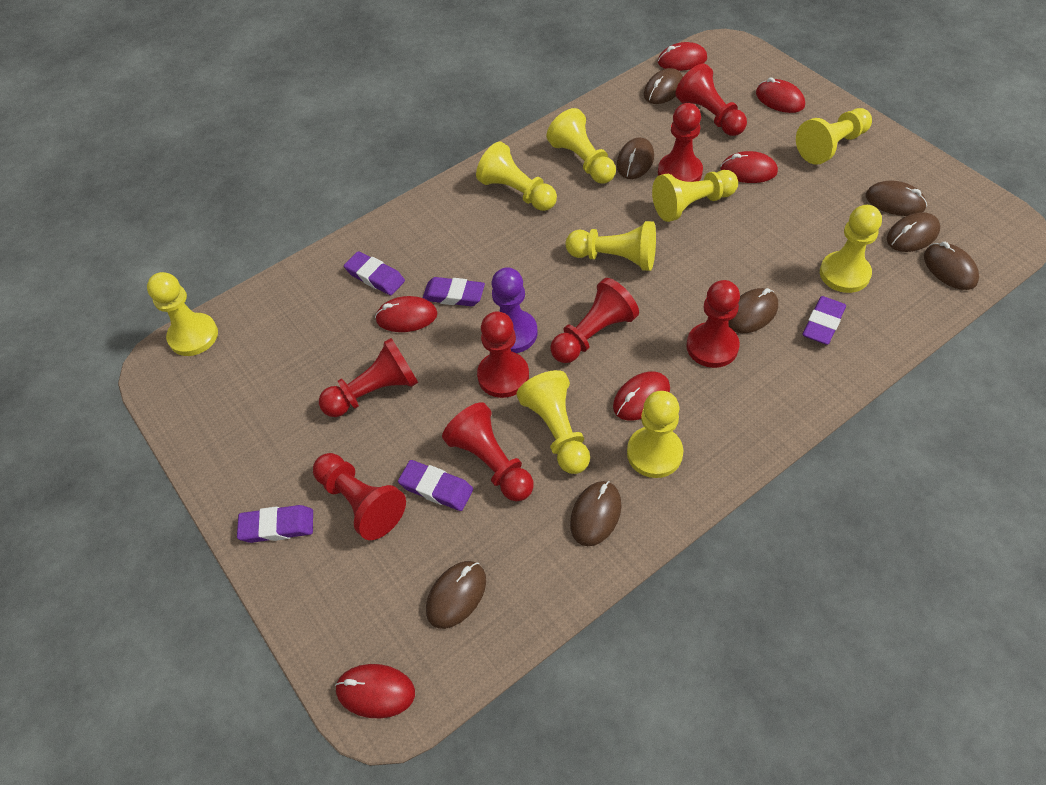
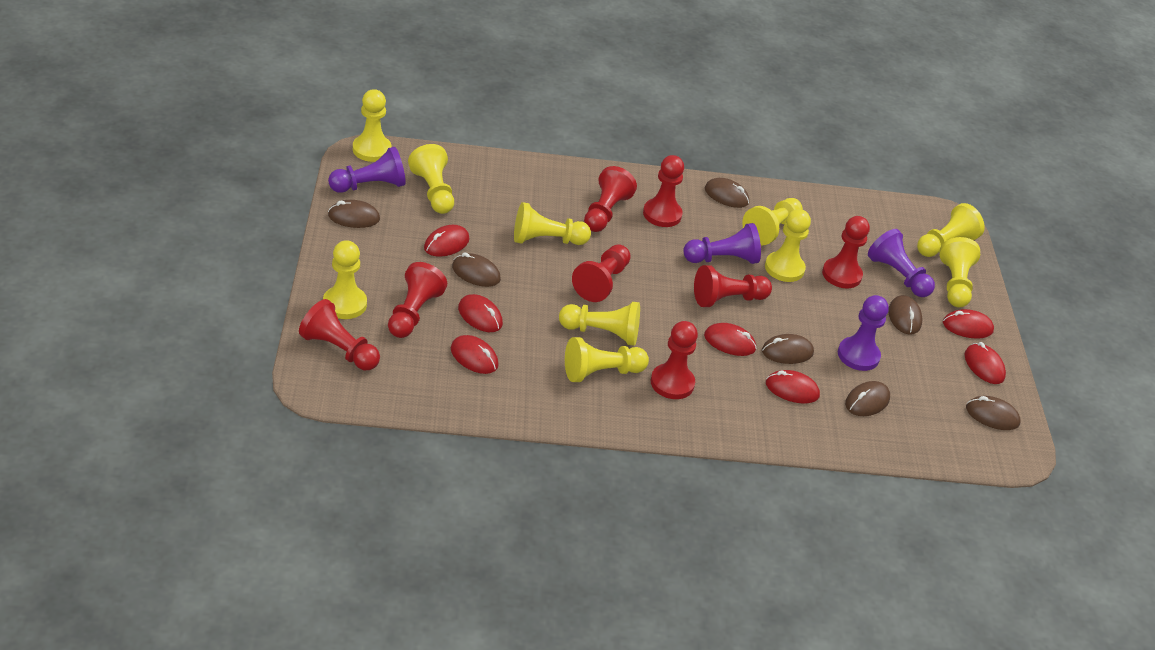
brown mouse: [426,561,486,629] [570,481,621,546] [617,138,654,179] [644,68,683,104] [729,288,778,333] [866,180,927,216] [887,212,940,252] [924,242,979,290] = 8 -> [328,200,380,228] [452,252,501,287] [705,178,749,208] [762,334,814,364] [845,381,890,416] [888,295,922,335] [966,396,1021,430] = 7
purple eraser: [237,505,313,543] [344,251,405,295] [398,460,473,511] [423,277,485,306] [803,296,846,345] = 5 -> none = 0
purple pawn: [491,267,538,353] = 1 -> [328,147,406,193] [683,223,761,264] [838,295,889,371] [868,229,935,297] = 4
red mouse: [335,664,415,718] [375,296,437,332] [613,371,670,421] [658,42,707,71] [720,151,778,183] [756,77,805,113] = 6 -> [424,225,469,257] [451,335,499,374] [458,294,503,332] [704,323,757,356] [766,370,820,404] [943,309,994,339] [964,342,1006,384] = 7
yellow pawn: [147,272,218,356] [476,142,557,211] [517,370,590,474] [547,108,616,184] [566,221,656,271] [627,391,683,478] [652,170,738,222] [796,108,872,165] [820,205,882,293] = 9 -> [323,240,367,319] [353,89,392,162] [408,144,454,214] [514,202,591,245] [559,302,640,346] [565,337,649,382] [742,198,803,246] [765,209,811,282] [917,203,985,257] [940,237,980,307] = 10

